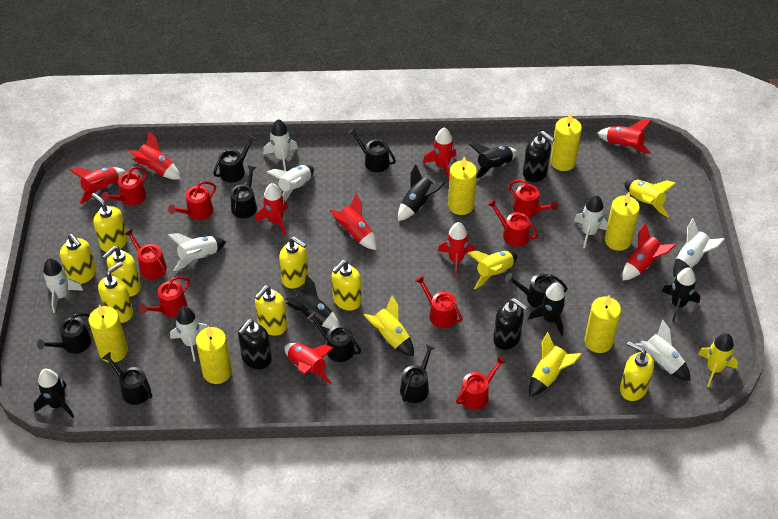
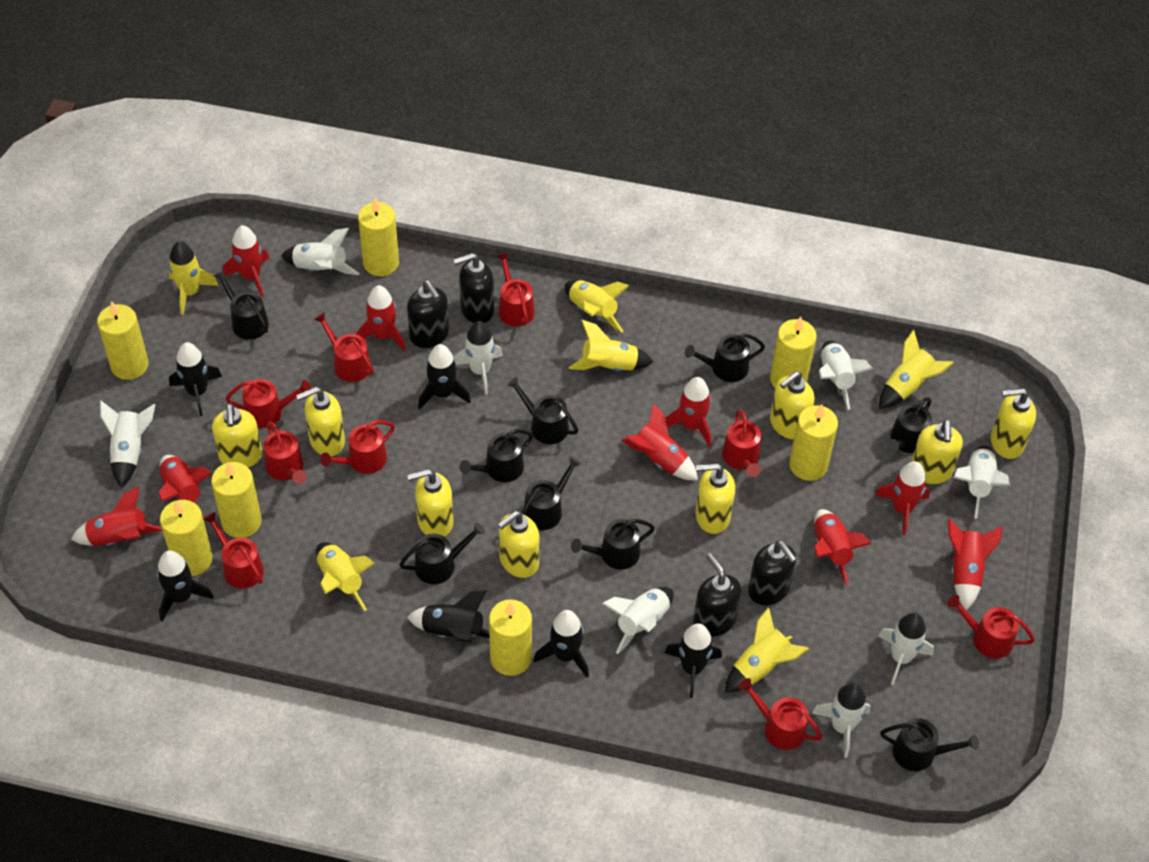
black soap dispenser: [238,319,272,369] [493,298,528,350] [523,131,555,182] = 3 -> [407,281,449,348] [453,253,494,323] [693,553,742,637] [748,540,797,605] = 4
black watering can: [37,313,91,354] [102,352,152,405] [213,134,256,182] [230,166,257,218] [307,312,361,362] [349,128,396,172] [400,344,436,403] [505,273,568,308] = 8 -> [214,269,269,340] [399,522,485,584] [460,429,533,482] [507,377,578,444] [522,456,582,530] [571,519,655,570] [685,333,765,382] [880,718,979,771] [886,397,932,453] = 9
red watering can: [102,167,147,206] [125,229,167,279] [139,276,190,317] [168,181,216,220] [415,276,463,328] [456,356,506,410] [488,199,538,247] [509,180,558,218] = 8 -> [203,512,264,589] [226,379,311,428] [264,422,307,484] [314,312,374,382] [320,420,395,474] [496,252,535,327] [722,410,761,477] [739,678,822,750] [947,595,1035,659] = 9
yellow candle: [89,305,128,363] [196,326,232,384] [448,156,477,215] [550,113,582,171] [584,295,621,353] [605,193,640,251] = 6 -> [97,301,149,380] [160,500,213,576] [211,462,262,538] [358,198,399,276] [489,599,532,676] [770,317,817,388] [789,405,838,481] = 7
yellow rocket: [364,295,414,356] [468,250,517,289] [529,332,582,397] [624,180,676,217] [698,333,738,387] = 5 -> [169,241,219,315] [316,542,375,611] [564,280,629,333] [569,320,653,371] [725,607,809,693] [879,330,954,409] = 6

